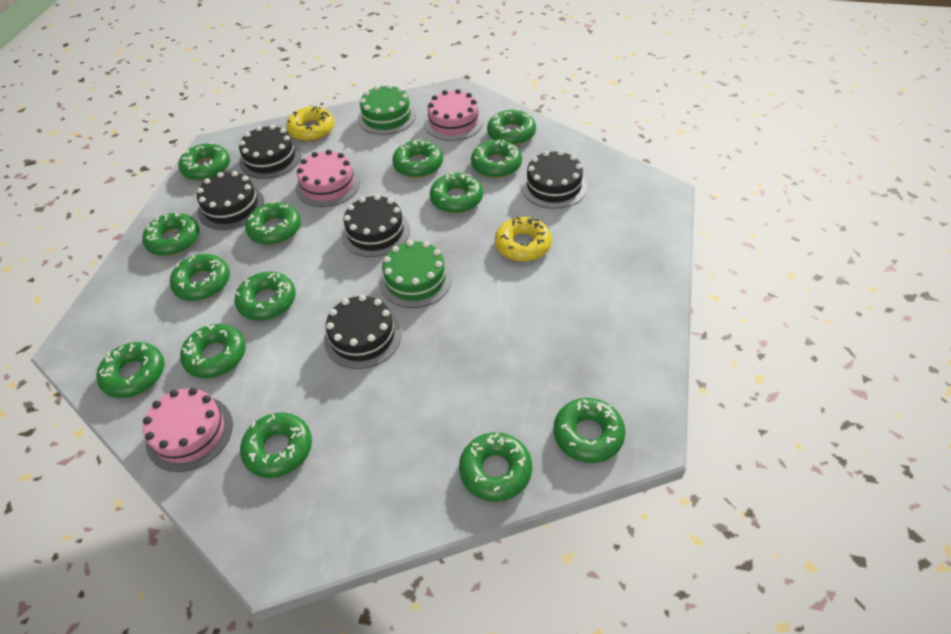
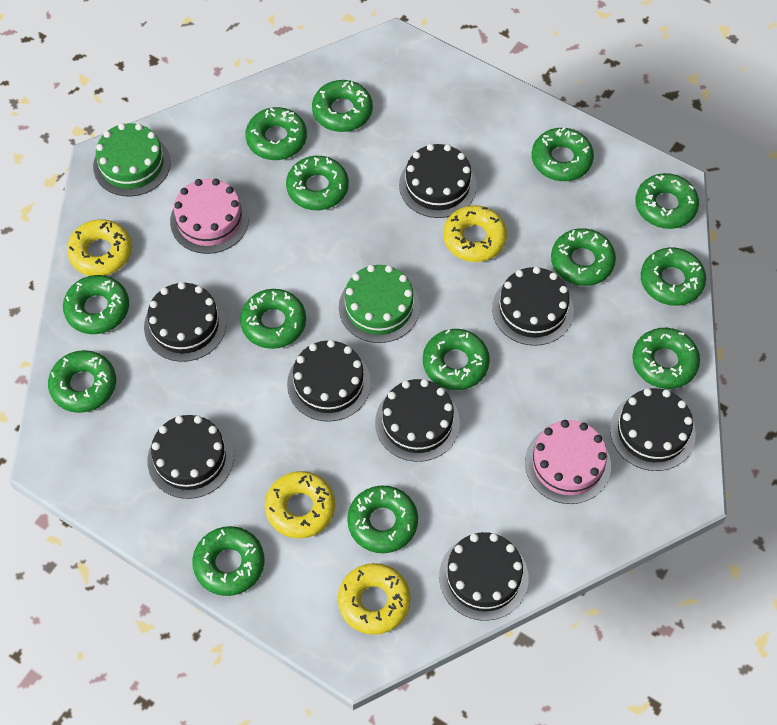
black cake: [197,171,264,230] [239,125,301,179] [324,295,402,369] [341,195,410,257] [521,150,587,209] = 5 -> [144,282,226,362] [147,415,234,499] [287,340,371,422] [375,379,460,462] [399,144,477,218] [439,532,528,621] [492,266,574,346] [610,388,696,471] = 8
pink cake: [143,388,233,472] [296,150,360,207] [424,89,483,141] = 3 -> [170,179,249,254] [525,420,611,504] = 2
yellow donut: [286,106,335,141] [495,217,552,262] = 2 -> [67,219,132,276] [265,471,335,539] [338,563,411,635] [443,205,507,262] = 4

